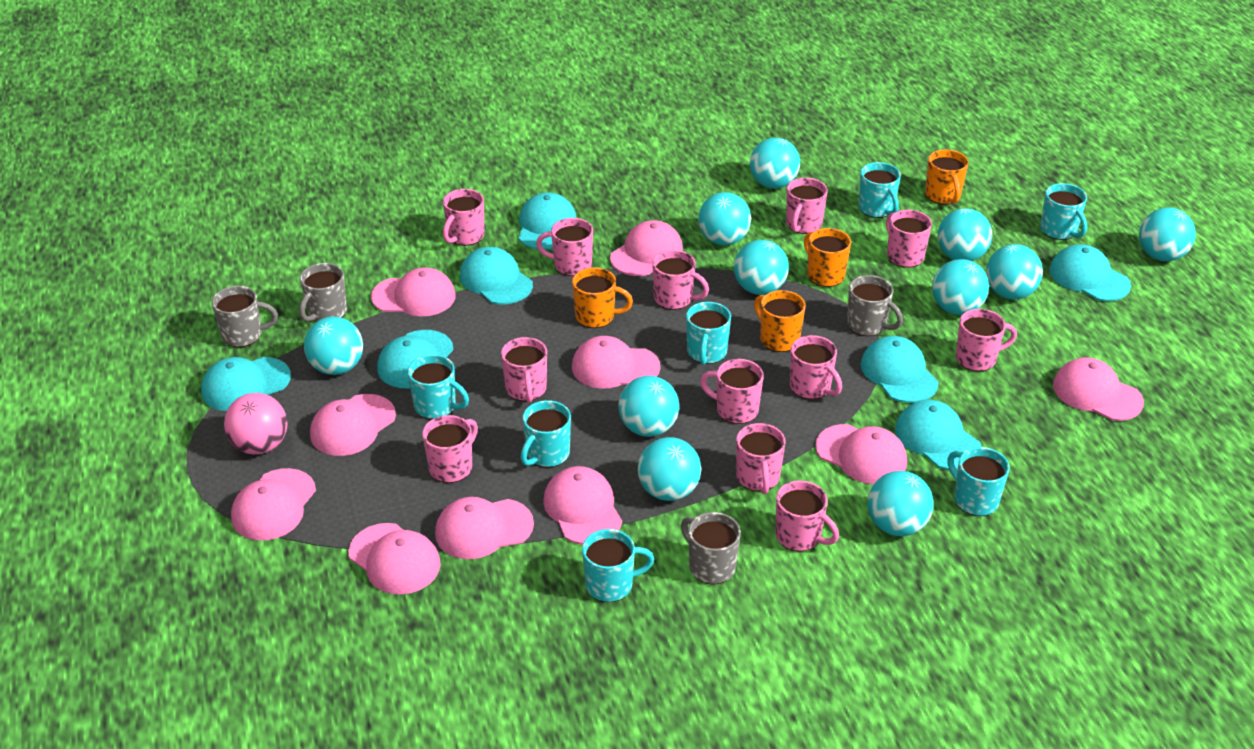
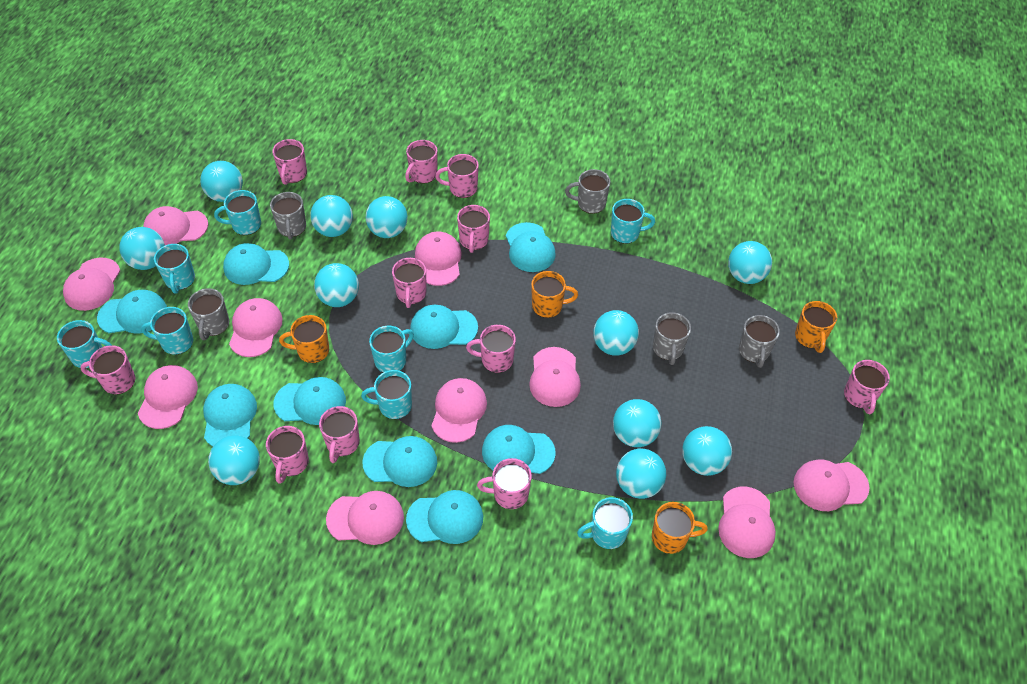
grey mug: [212,286,278,347] [299,263,347,322] [681,512,741,585] [847,275,903,336] = 4 -> [188,288,229,340] [270,192,306,240] [565,169,610,214] [653,312,691,365] [739,315,780,368] = 5
pink ball: [224,393,288,454] = 1 -> none = 0
pink mug: [422,415,478,483] [443,189,485,246] [501,337,547,403] [536,218,593,276] [652,250,709,310] [700,359,764,424] [736,423,786,494] [775,480,839,551] [786,178,828,234] [790,335,842,399] [886,210,932,268] [956,309,1017,371] = 12 -> [81,345,135,394] [266,426,309,484] [272,139,307,185] [319,406,360,463] [392,258,426,308] [405,140,438,184] [435,154,479,198] [457,205,490,253] [466,325,516,373] [477,458,532,509] [844,360,890,414] = 11
turquoise cap: [201,357,291,411] [377,330,453,388] [460,247,533,304] [519,192,577,250] [861,336,938,403] [895,400,982,470] [1049,244,1131,301] = 7 -> [97,290,167,333] [203,384,257,446] [223,243,289,285] [273,377,346,425] [362,436,437,487] [406,490,483,544] [410,305,478,349] [482,425,556,474] [506,222,556,272] = 9
turquoise mug: [408,354,469,419] [520,400,571,468] [582,529,654,602] [686,302,731,365] [858,162,901,218] [947,447,1010,516] [1040,183,1087,240] = 7 -> [57,320,112,368] [141,307,193,355] [154,244,195,294] [214,190,261,235] [361,370,412,419] [369,326,414,372] [577,497,633,549] [611,199,655,244] = 8

